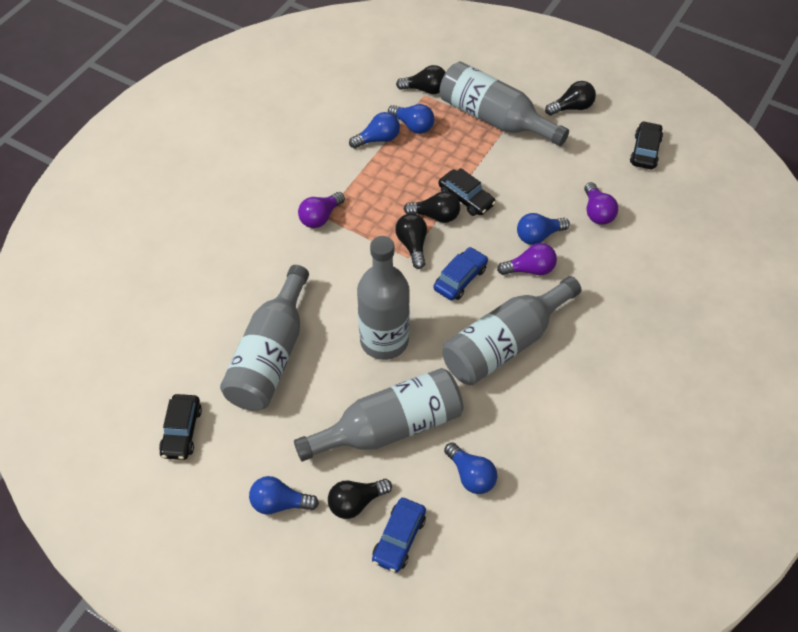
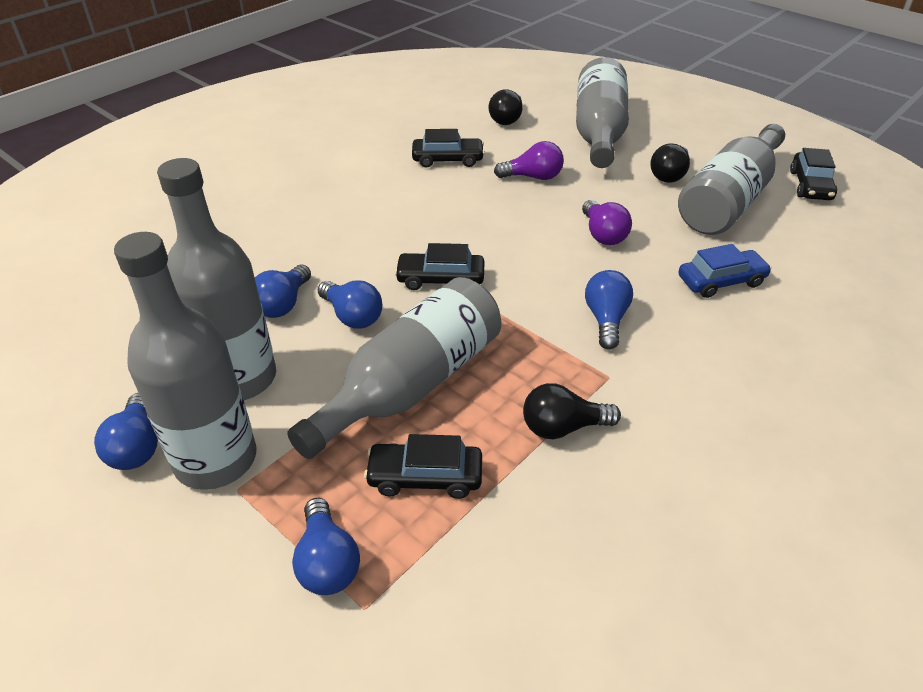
black car: [159,394,202,460] [439,168,496,216] [630,121,663,169] = 3 -> [364,434,482,499] [395,243,485,290] [412,129,485,168] [790,148,837,200] = 4
black light bulb: [328,479,392,519] [395,213,427,269] [396,65,446,94] [404,191,460,223] [545,81,596,116] = 5 -> [489,89,523,125] [523,383,621,439] [650,143,690,183] = 3
blue car: [372,498,426,573] [433,247,488,300] = 2 -> [678,244,772,298] = 1
purple light bulb: [298,192,345,228] [497,243,557,275] [584,182,618,225] = 3 -> [494,141,564,180] [582,200,632,245] = 2

